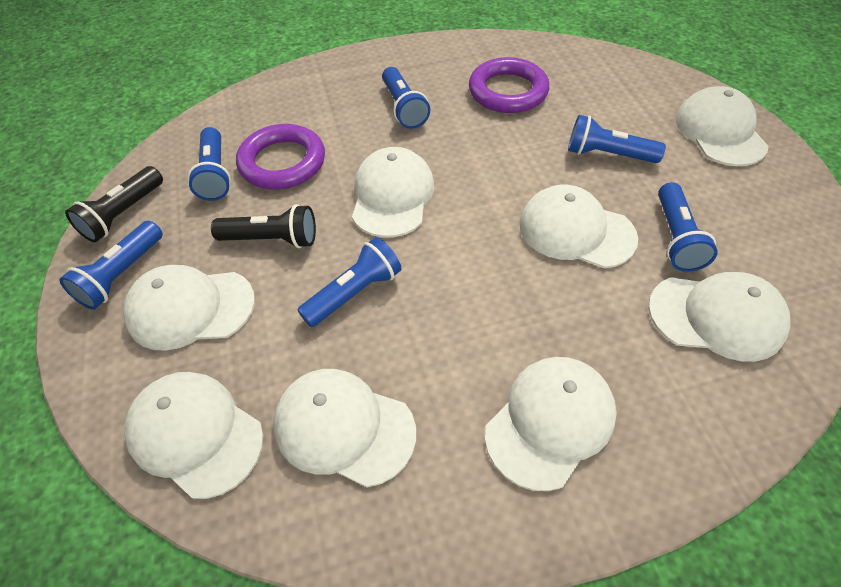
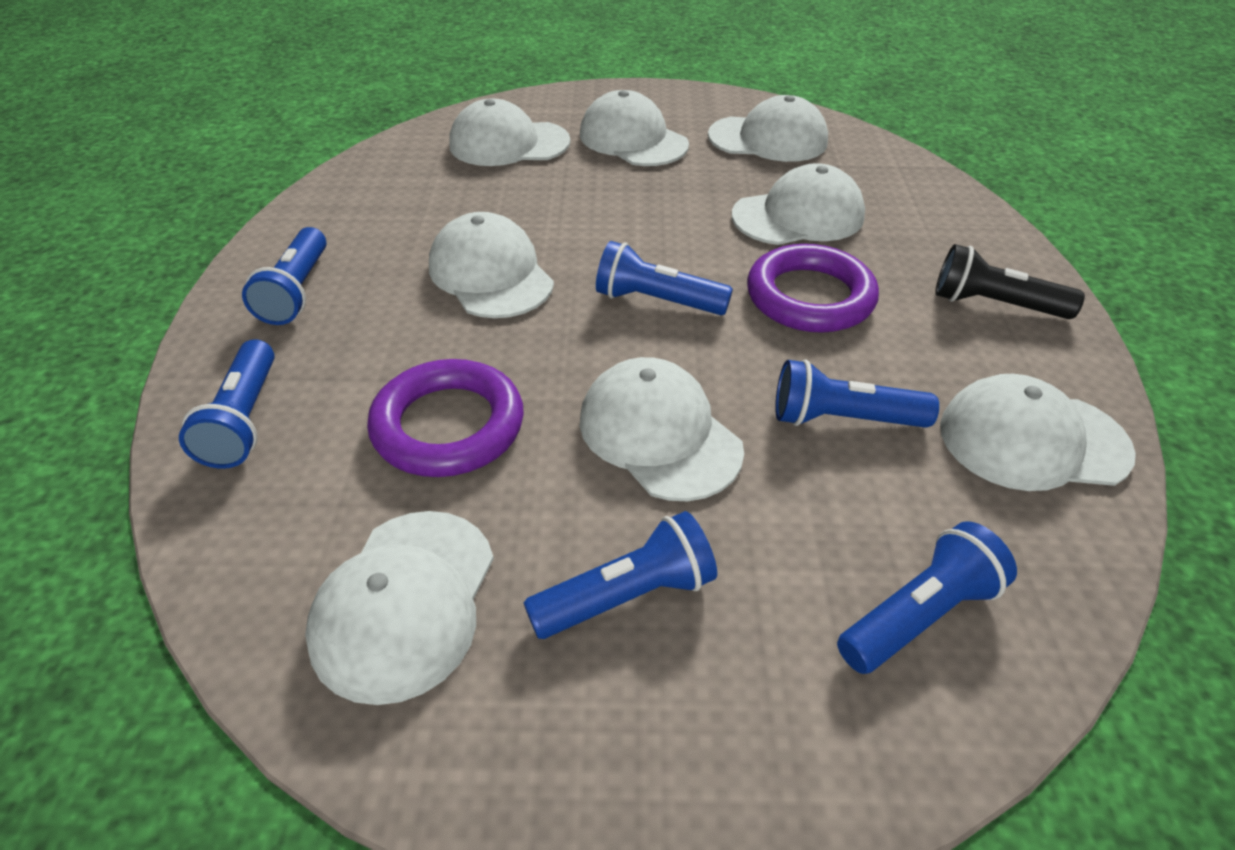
black flashlight: [65,166,163,242] [211,204,316,248] = 2 -> [935,244,1085,319] = 1

